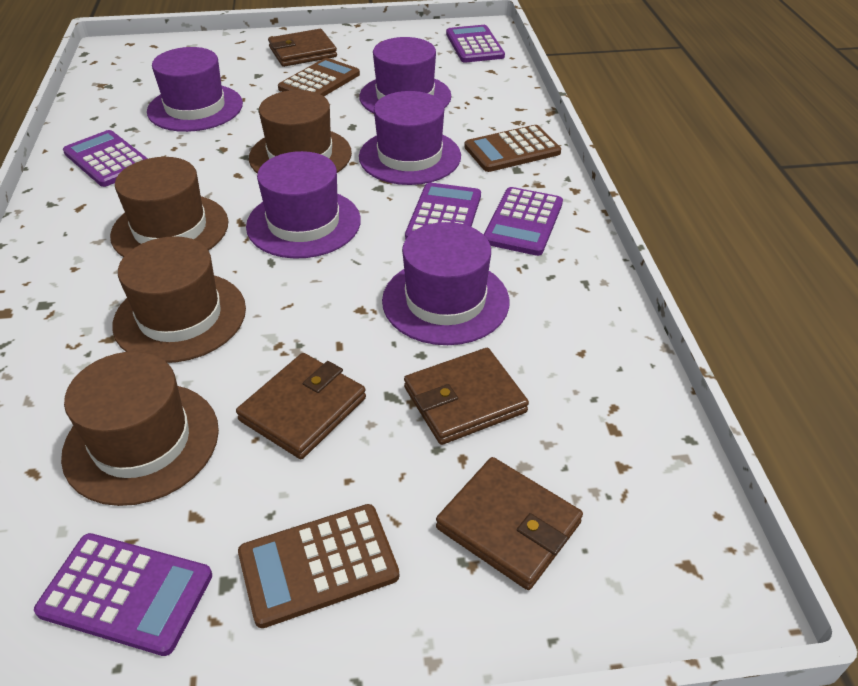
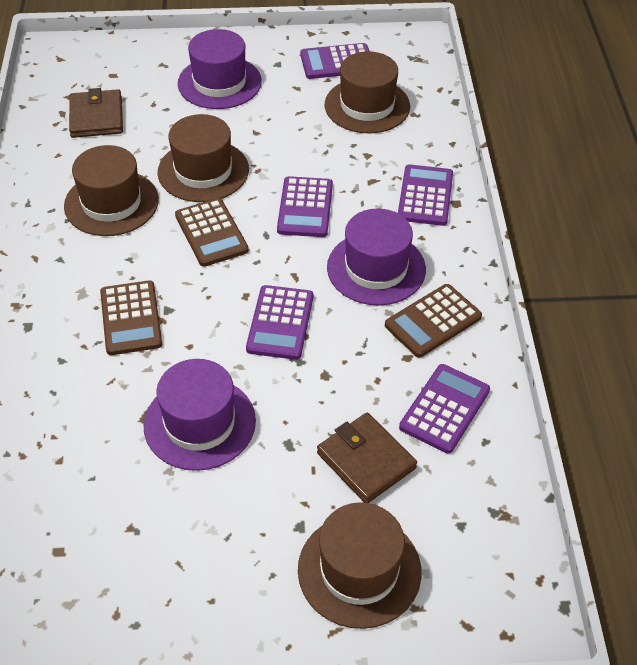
brown wallet: [236,353,366,459] [268,29,337,67] [404,348,529,445] [436,457,583,590] = 4 -> [69,88,123,138] [317,413,417,503] = 2
purple hat: [147,47,243,132] [246,151,361,259] [359,37,451,114] [359,91,461,185] [382,222,509,345] = 5 -> [144,359,256,471] [178,29,262,109] [327,209,426,306] = 3

